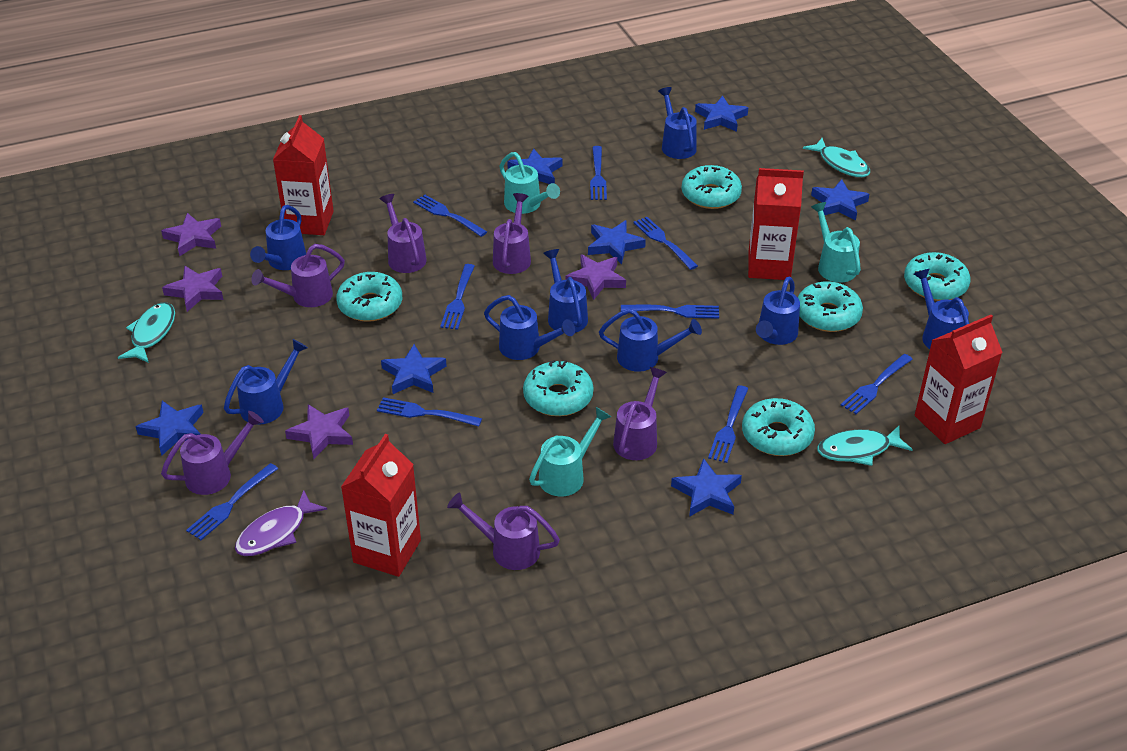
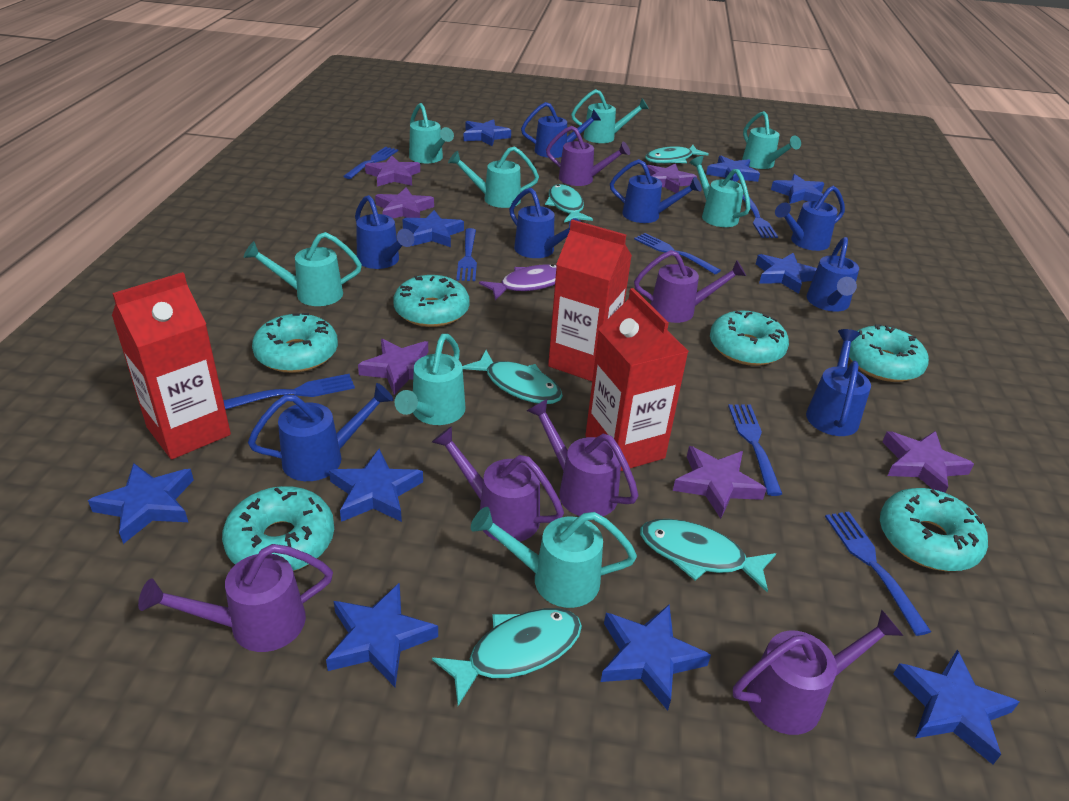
blue fork: [186,463,278,540] [377,397,482,427] [413,194,487,237] [440,264,475,330] [590,146,607,200] [621,305,719,319] [633,217,698,270] [708,385,748,463] [841,354,913,414] = 9 -> [223,374,355,410] [343,147,398,179] [456,228,477,281] [634,233,721,274] [728,404,782,496] [742,194,778,238] [825,511,931,636] = 7
blue star: [135,401,204,455] [381,344,447,394] [507,149,563,184] [588,220,646,264] [671,458,742,517] [695,96,748,132] [811,179,869,220] = 7 -> [88,463,194,544] [326,582,438,687] [329,449,423,522] [402,210,464,247] [464,119,511,146] [601,605,711,711] [706,156,760,182] [756,253,817,294] [771,174,825,204] [894,650,1019,765] = 10
purple star: [161,213,221,256] [162,266,223,312] [285,404,353,459] [566,255,626,300] = 4 -> [358,339,428,395] [365,156,420,187] [375,187,434,218] [647,163,697,193] [673,446,766,519] [882,431,974,493] = 6
red carton: [273,115,334,235] [341,434,421,577] [748,168,804,280] [915,315,1003,444] = 4 -> [112,272,231,459] [548,220,632,381] [586,288,689,471] = 3
turquoise fish: [118,302,175,363] [803,138,870,177] [817,426,913,466] = 3 -> [432,608,582,706] [462,350,563,404] [545,184,593,223] [640,519,776,592] [645,145,709,164] = 5
turquoise watering can: [499,152,560,214] [529,407,611,496] [811,202,861,282] = 3 -> [244,232,362,306] [394,334,465,425] [409,103,454,163] [448,146,539,208] [471,507,637,608] [571,89,649,143] [689,156,751,227] [742,111,801,169] = 8

